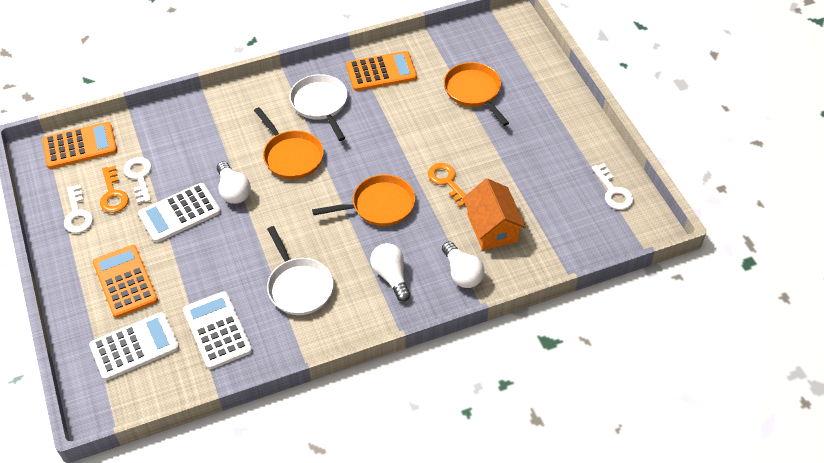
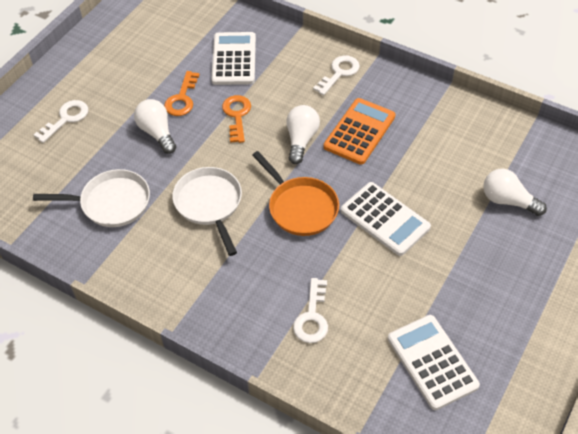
orange calculator: [42,122,117,169] [93,245,158,318] [346,51,417,91] = 3 -> [324,98,396,165] = 1
orange house: [463,178,526,250] = 1 -> none = 0
orange pan: [254,107,324,179] [312,174,415,226] [444,62,509,126] = 3 -> [252,151,339,236] = 1

